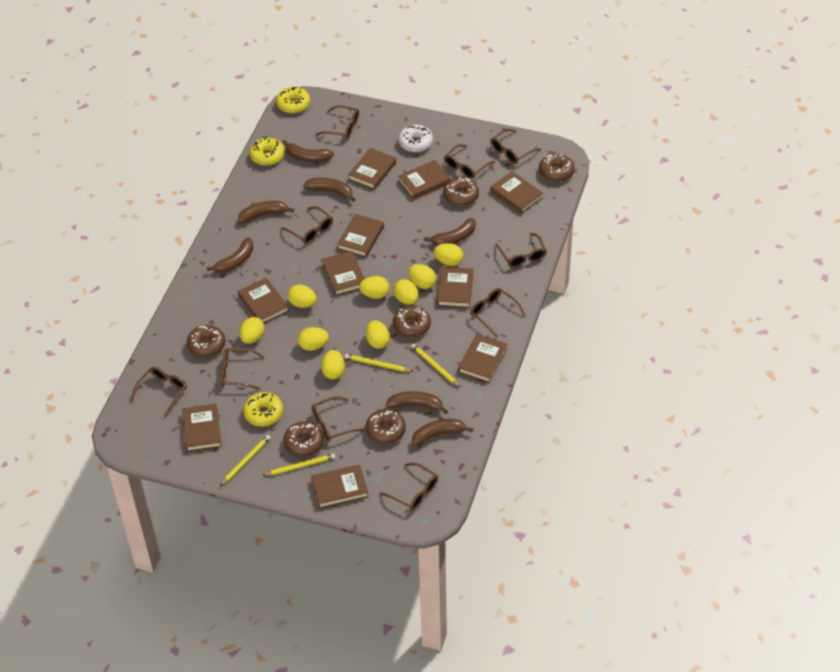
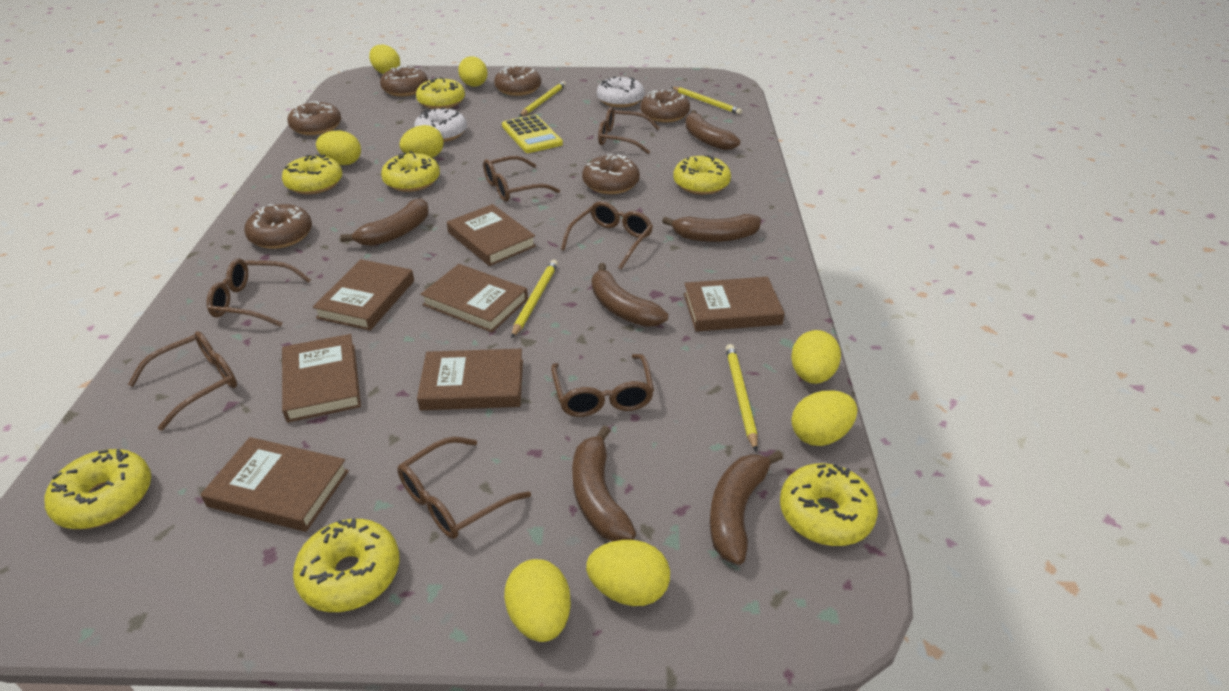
brown banana: [207,237,254,273] [238,201,294,223] [282,140,334,162] [303,177,356,202] [386,391,448,414] [412,419,473,446] [424,218,476,246] = 7 -> [340,198,429,246] [572,426,636,541] [592,263,668,327] [662,214,761,242] [685,110,741,150] [710,451,783,565] = 6
brown book: [182,404,222,452] [238,278,289,323] [311,464,369,509] [322,251,365,296] [337,214,384,257] [348,148,396,190] [398,160,451,199] [437,267,474,308] [458,334,507,383] [490,171,543,214] = 10 -> [201,437,349,532] [282,334,361,423] [313,259,414,331] [417,349,523,410] [420,264,528,333] [447,204,536,266] [684,277,785,332] = 7
brown glasses: [131,367,187,417] [221,348,264,390] [281,206,333,244] [312,396,365,441] [316,105,359,139] [380,463,438,511] [444,144,495,179] [470,288,526,338] [491,129,541,164] [495,233,547,268] = 10 -> [128,331,237,431] [207,258,311,327] [397,437,531,539] [483,156,560,202] [551,354,654,417] [561,201,653,270] [598,107,660,154] = 7
white donut: [398,125,433,152] = 1 -> [414,107,467,142] [597,76,645,108] = 2
yellow calculator: none = 0 -> [502,115,563,153] = 1
yellow donut: [243,392,283,426] [250,138,285,166] [276,86,310,113] = 3 -> [45,449,151,529] [282,154,342,194] [293,518,400,612] [381,151,440,192] [416,77,465,109] [673,155,731,195] [780,463,878,546] = 7
yellow egg: [239,317,264,344] [288,285,317,308] [298,327,329,351] [321,350,345,379] [359,276,390,299] [366,320,390,349] [393,279,419,305] [409,264,436,289] [434,243,463,266] = 9 -> [316,131,361,165] [369,45,400,74] [399,125,444,158] [458,57,488,87] [504,559,571,642] [586,540,670,606] [791,330,841,384] [791,390,858,446] = 8

